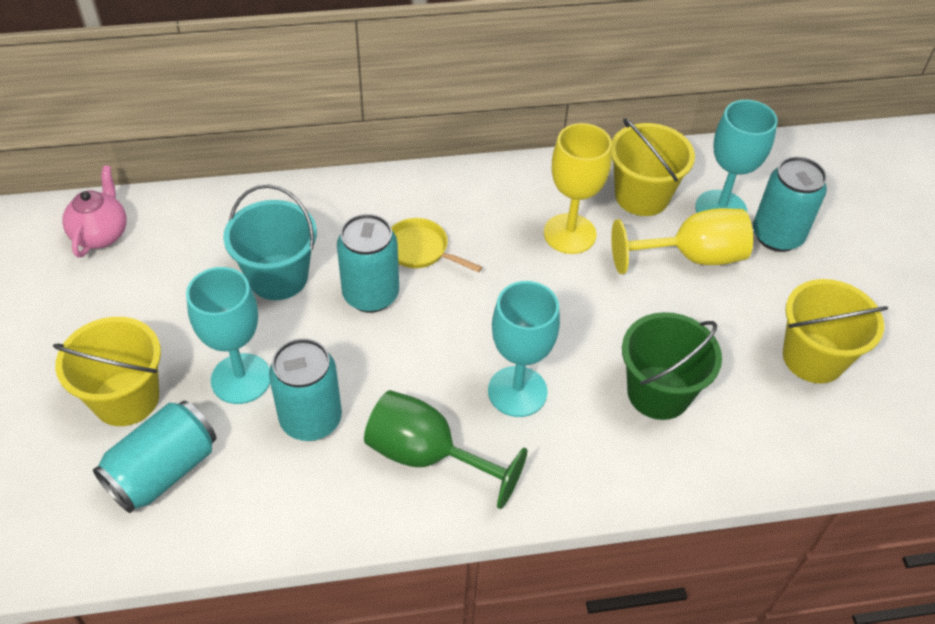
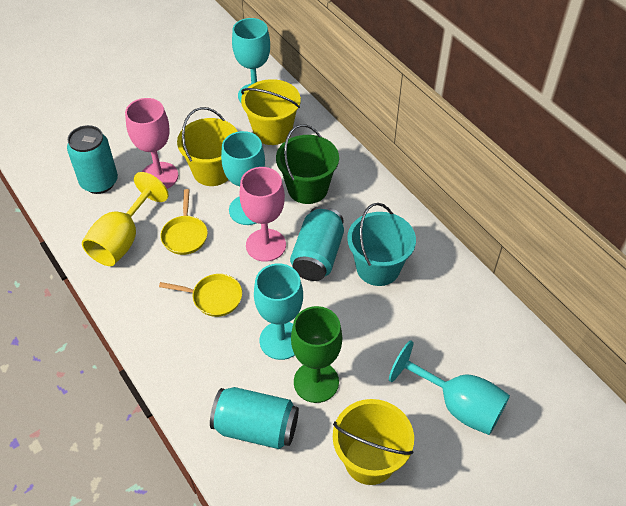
pink goblet: none = 0 -> [125,98,178,189] [239,167,286,262] = 2
pink teapot: [62,165,127,257] = 1 -> none = 0
turquoise can: [93,401,217,513] [269,338,342,441] [337,214,399,313] [753,157,827,252] = 4 -> [67,125,118,194] [210,387,299,449] [290,206,344,281] = 3
turquoise goblet: [186,267,270,404] [488,281,560,417] [695,100,778,213] = 3 -> [221,131,265,225] [232,18,270,102] [254,263,303,360] [389,340,510,435] = 4
yellow goblet: [544,123,612,254] [611,208,753,274] = 2 -> [82,172,169,266] = 1
yellow pan: [391,218,482,272] = 1 -> [159,274,242,317] [160,189,208,255] = 2

